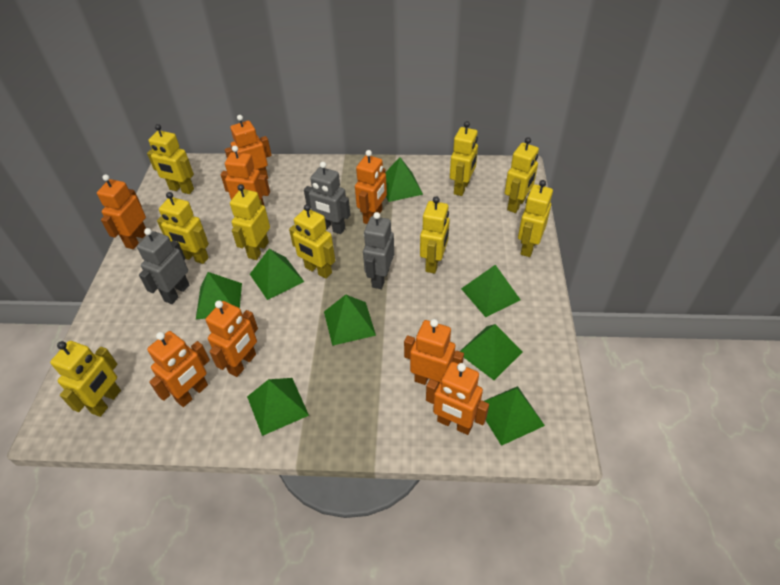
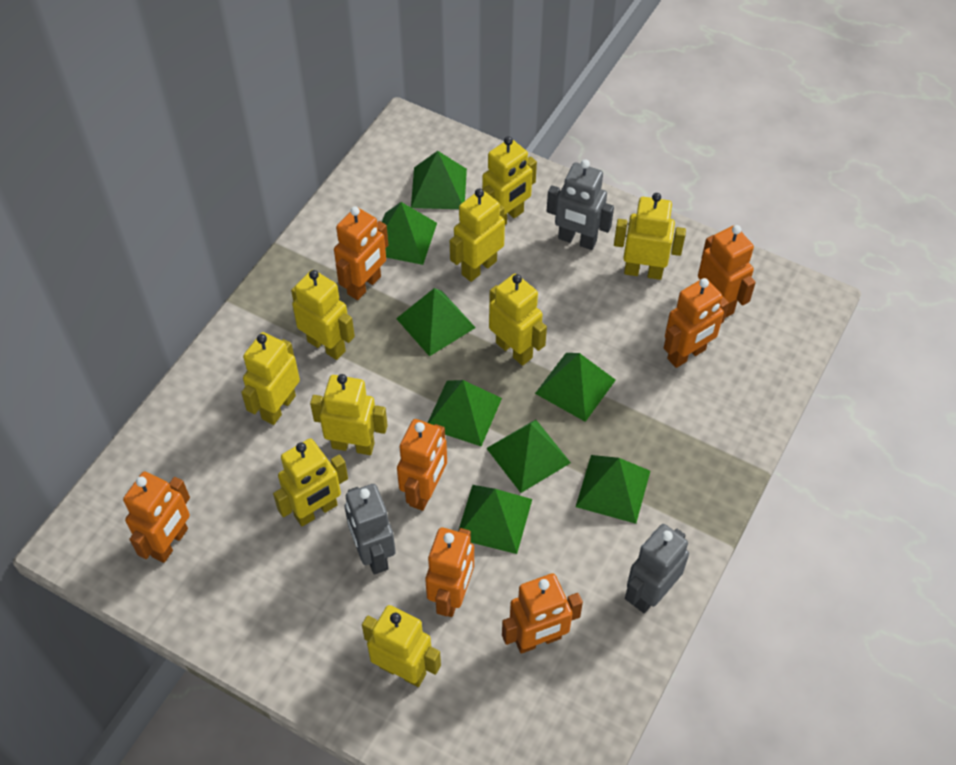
orange robot: [97,174,146,249] [147,331,210,407] [205,300,258,377] [221,146,270,205] [225,115,272,179] [355,150,387,224] [404,319,464,385] [426,362,489,435] = 8 -> [123,471,190,563] [334,207,388,300] [397,419,447,511] [425,527,474,617] [502,573,583,654] [664,278,729,368] [698,225,756,318] = 7

